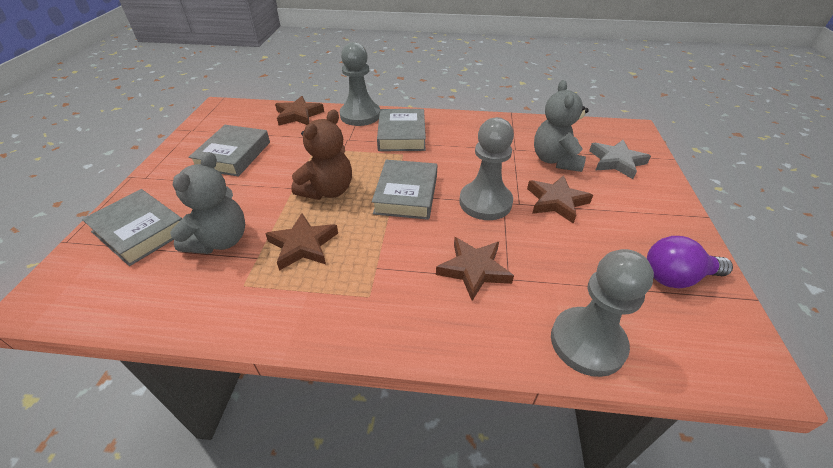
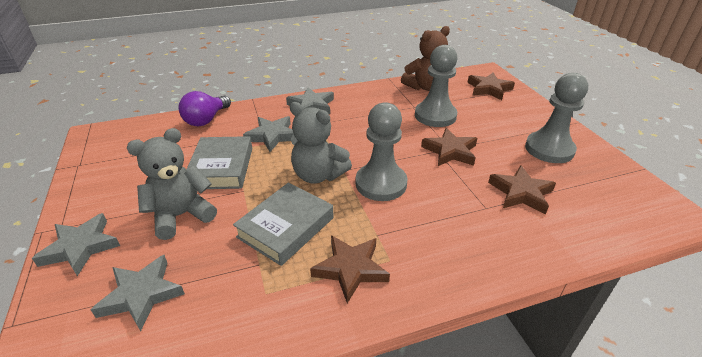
grey book: [82,189,182,266] [188,125,270,176] [372,160,437,220] [377,109,426,151] = 4 -> [187,136,252,189] [233,183,334,266] = 2
grey star: [589,140,651,179] = 1 -> [32,213,120,276] [91,255,185,331] [243,116,294,152] [286,87,334,114] = 4

